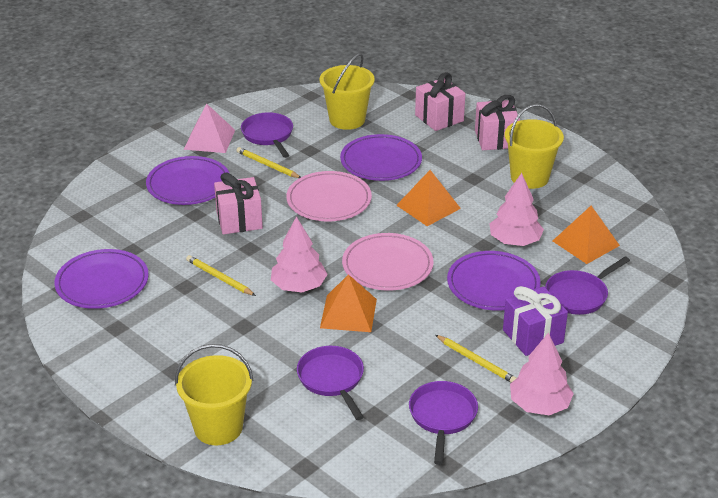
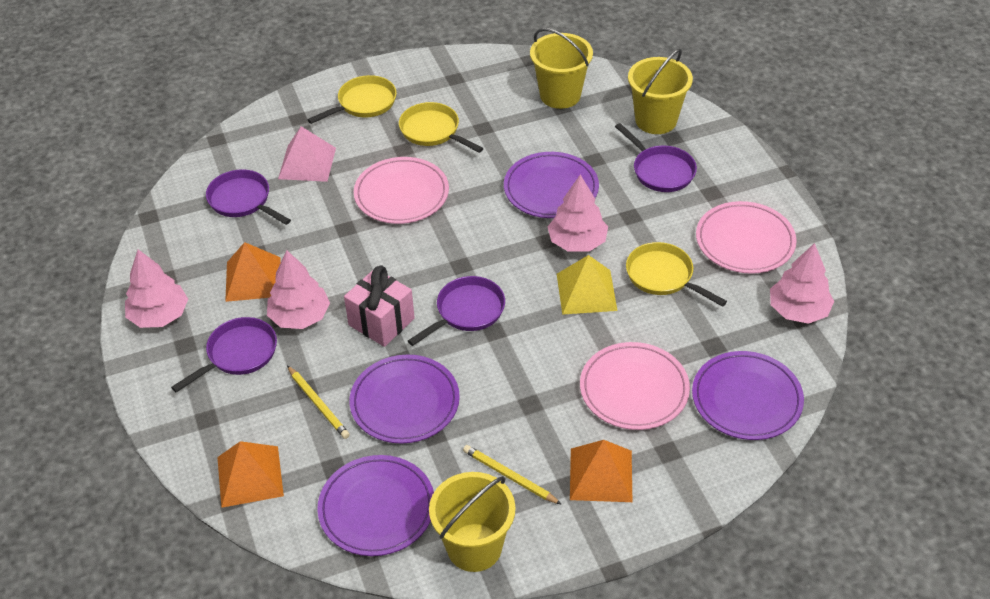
pink gift: [214,172,263,235] [415,72,466,131] [475,95,520,150] = 3 -> [344,266,415,347] = 1
pink plate: [286,171,372,221] [342,233,434,291] = 2 -> [354,157,449,224] [580,342,690,430] [696,201,797,274] = 3
pink tree: [271,216,328,292] [489,173,544,246] [510,332,574,415] = 3 -> [125,249,188,328] [267,250,330,329] [548,175,608,252] [770,243,834,324] = 4
purple gift: [503,286,568,356] = 1 -> none = 0
yellow pan: none = 0 -> [307,75,397,124] [399,102,484,153] [626,242,727,307] = 3
yellow pencil: [186,255,256,296] [236,147,301,178] [435,335,516,383] = 3 -> [287,365,350,439] [463,445,562,505] = 2
yellow pyramid: none = 0 -> [557,255,617,315] = 1

